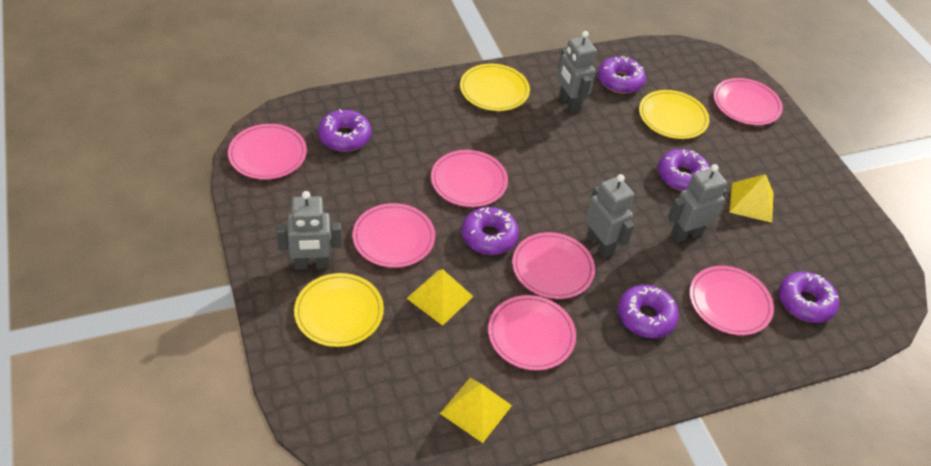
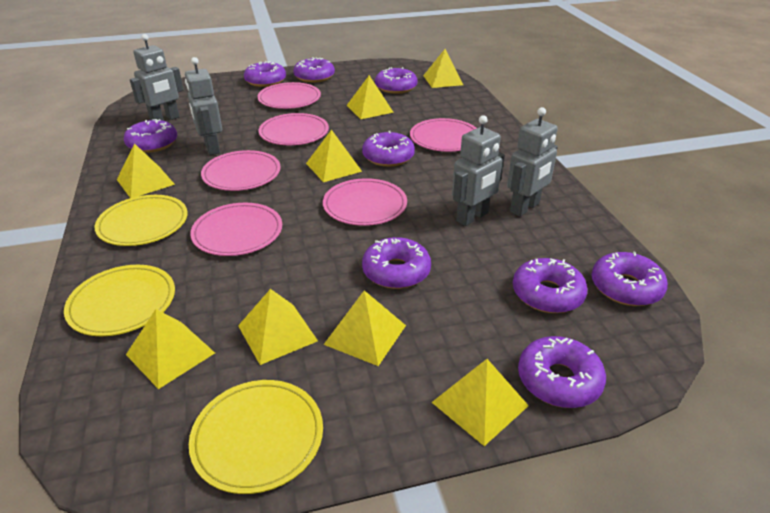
pink plate: [228,124,307,180] [353,203,435,268] [431,150,508,207] [488,295,576,370] [512,232,595,299] [689,266,774,335] [714,78,783,125] = 7 -> [190,203,282,256] [201,150,281,191] [257,82,321,109] [259,113,329,145] [323,178,407,226] [410,118,477,152] = 6
purple donut: [318,109,371,152] [461,207,519,255] [598,56,646,94] [618,285,679,338] [658,149,711,191] [778,271,839,323] = 6 -> [124,119,177,153] [244,61,286,87] [293,57,335,83] [362,131,415,167] [362,237,431,289] [375,67,417,94] [513,258,588,313] [518,336,606,408] [591,252,668,306] = 9
yellow pyramid: [407,269,474,326] [440,378,512,443] [729,174,773,223] = 3 -> [117,143,175,198] [126,309,215,389] [238,289,318,365] [306,129,362,182] [323,290,406,366] [346,75,394,119] [423,49,463,88] [431,359,529,446] = 8

